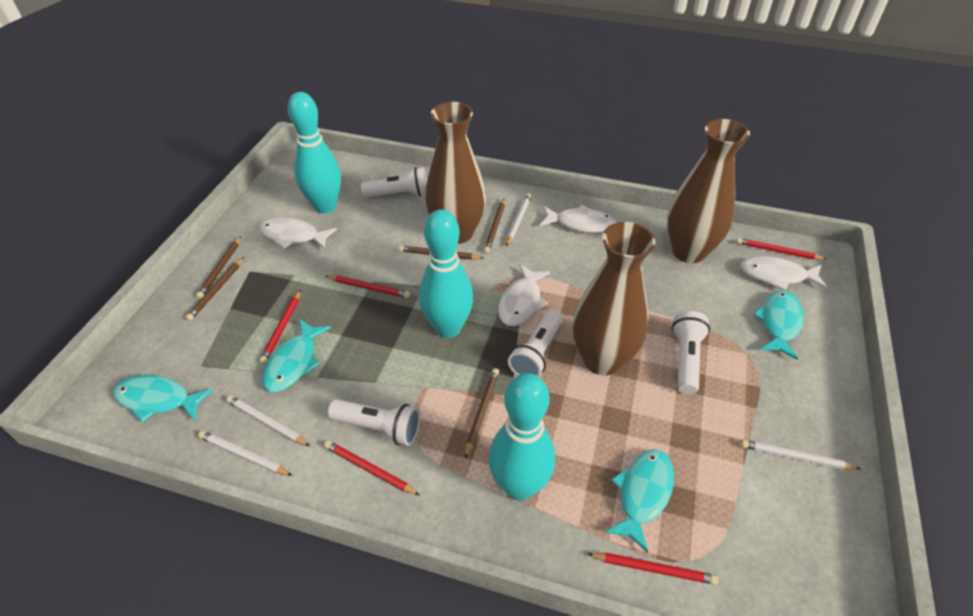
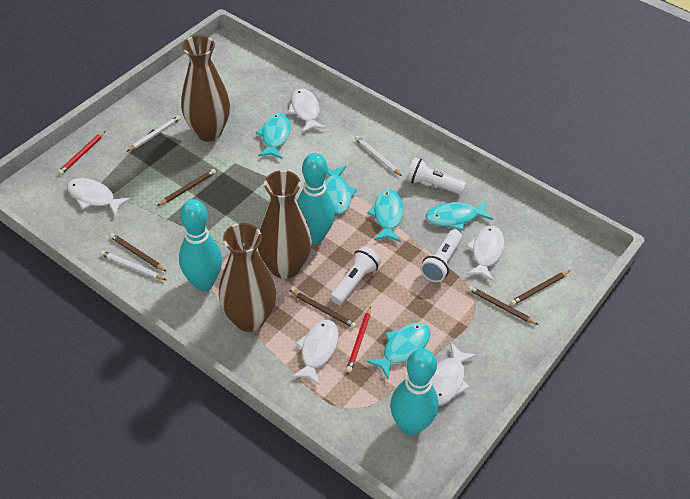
red pencil: [259,290,301,364] [324,440,420,495] [326,275,410,298] [587,553,719,585] [736,238,826,260] = 5 -> [58,131,105,175] [346,306,371,373] = 2
turquoise fish: [113,375,213,423] [262,319,331,392] [605,449,674,553] [753,290,804,360] = 4 -> [256,113,290,159] [325,166,357,214] [366,323,431,379] [367,189,404,242] [426,200,493,230] = 5
white fish: [259,217,337,249] [498,264,550,326] [540,205,617,233] [740,256,828,291] = 4 -> [67,178,131,216] [288,89,326,133] [291,320,339,386] [431,342,477,406] [466,226,505,282] = 5
white flashlight: [328,399,421,446] [361,167,427,197] [508,309,563,377] [672,311,710,394] = 4 -> [330,246,381,305] [406,157,466,195] [420,229,462,282] = 3
white pencil: [198,431,293,476] [226,395,310,446] [506,193,531,246] [741,440,861,470] = 4 -> [100,251,166,280] [126,116,181,152] [355,136,402,176] = 3

